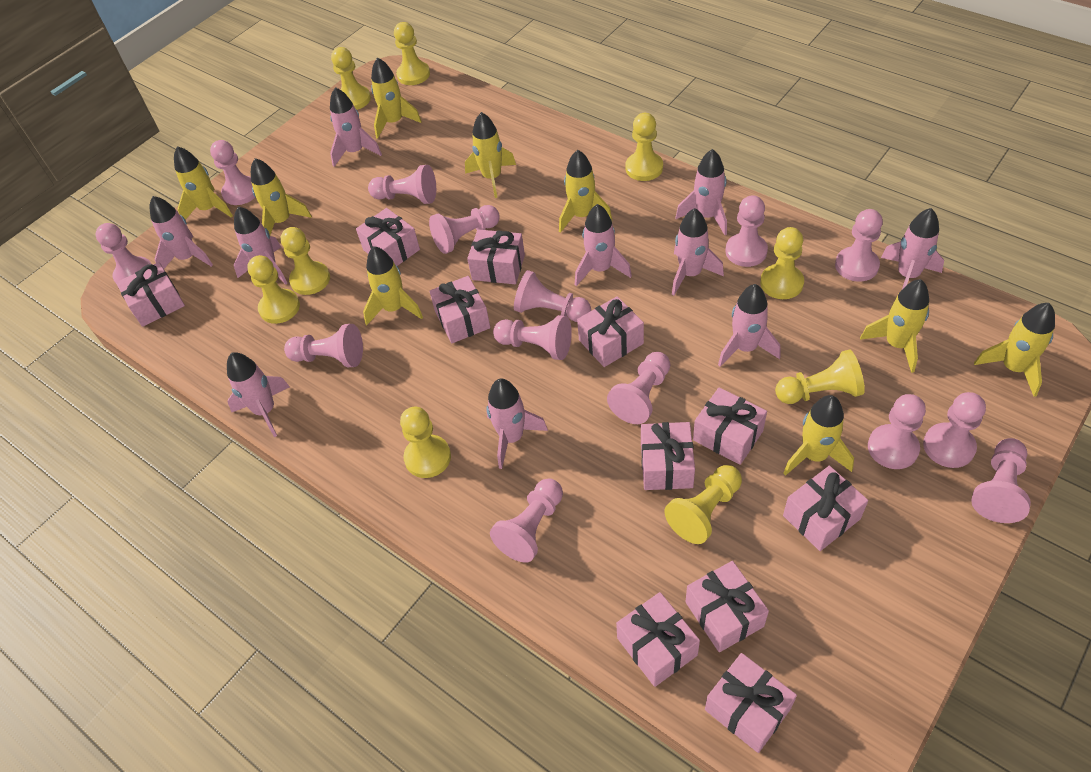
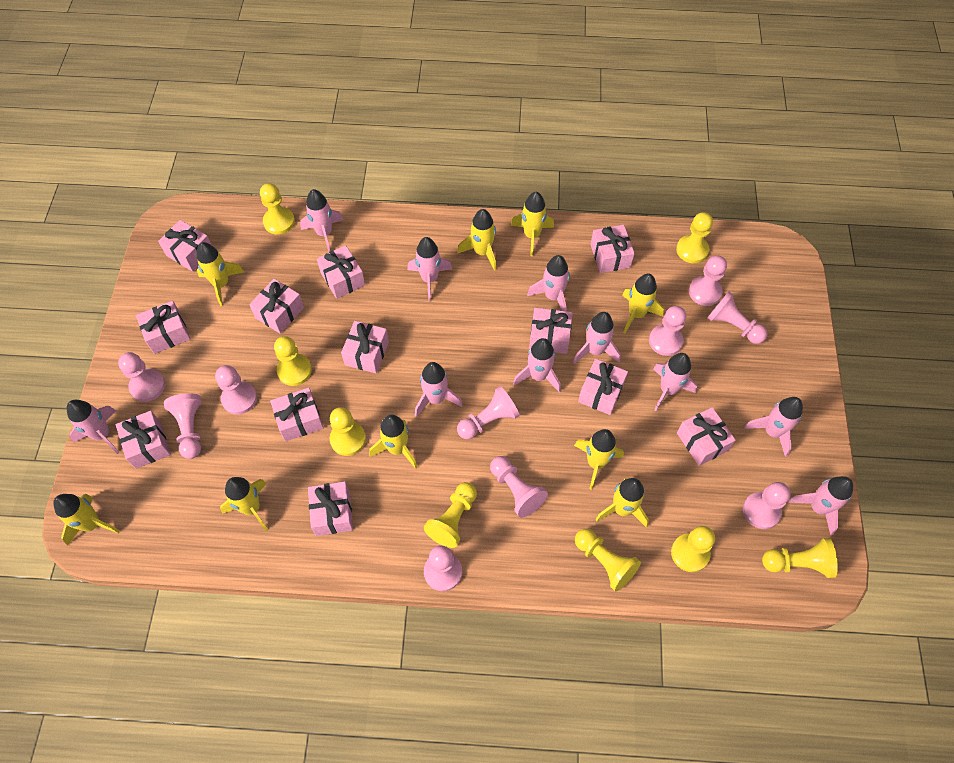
pink gift: [116,262,185,327] [356,208,420,266] [429,276,491,343] [467,229,525,284] [577,296,644,367] [616,592,700,687] [641,422,695,490] [685,561,769,652] [693,387,767,465] [705,653,797,753] [783,466,868,551] = 11 -> [116,411,171,469] [136,301,191,354] [158,220,211,272] [249,279,304,334] [270,388,324,442] [308,481,353,536] [317,245,365,299] [341,321,389,373] [529,308,573,354] [578,359,628,415] [590,225,635,273] [677,407,736,466] = 12
pink pawn: [96,223,151,283] [210,140,255,205] [284,324,363,367] [368,165,436,204] [429,205,499,254] [490,478,563,563] [493,315,572,360] [514,270,591,322] [607,352,670,424] [725,195,768,267] [835,209,883,282] [868,394,926,469] [923,392,986,468] [971,438,1031,523] = 14 -> [118,352,165,402] [164,393,202,459] [215,365,257,415] [424,545,462,591] [457,386,520,439] [490,456,548,518] [649,306,686,356] [689,255,727,306] [707,291,768,344] [743,482,791,529] = 10
yellow pawn: [247,255,300,324] [281,227,330,295] [331,47,371,110] [394,22,430,85] [400,407,451,478] [625,113,663,181] [664,465,742,544] [760,227,804,299] [775,350,865,404] = 9 -> [260,183,295,235] [274,336,312,386] [330,407,366,456] [424,482,477,548] [575,529,641,592] [671,526,715,572] [676,212,713,263] [762,538,838,578] = 8

